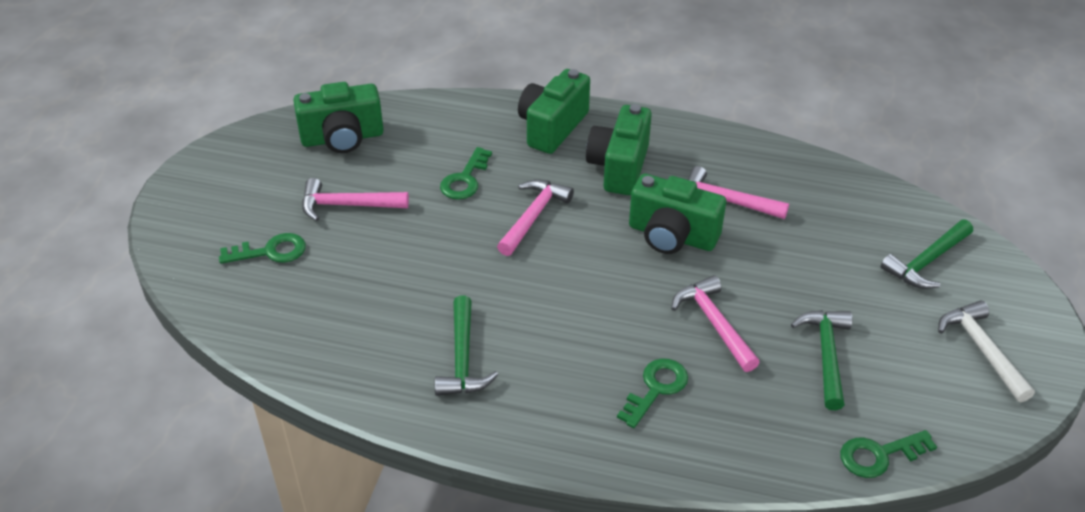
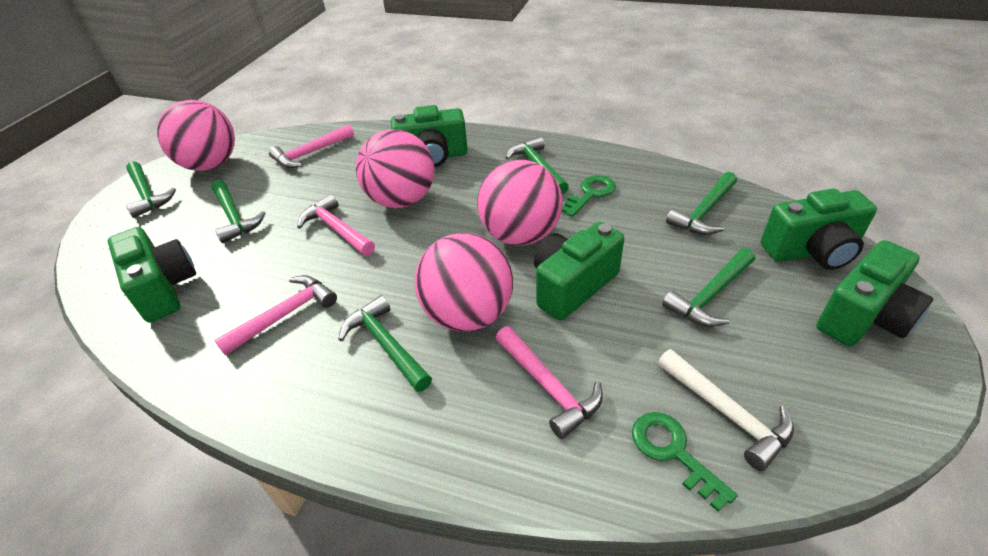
green camera: [293,82,384,153] [518,69,590,154] [586,104,652,195] [629,174,726,254] = 4 -> [108,227,196,322] [391,105,468,167] [534,222,624,321] [761,188,877,270] [817,240,933,346] = 5
green hammer: [435,295,498,396] [791,310,852,410] [881,220,973,289] = 3 -> [126,161,176,218] [212,180,266,243] [338,295,432,392] [505,136,569,195] [662,248,755,327] [666,172,737,235] = 6
green key: [219,233,306,264] [440,147,492,200] [617,358,688,428] [840,430,937,478] = 4 -> [562,175,616,217] [632,412,737,511] = 2
pink ball: none = 0 -> [157,100,235,171] [356,129,435,208] [415,233,513,331] [477,160,563,246] = 4

